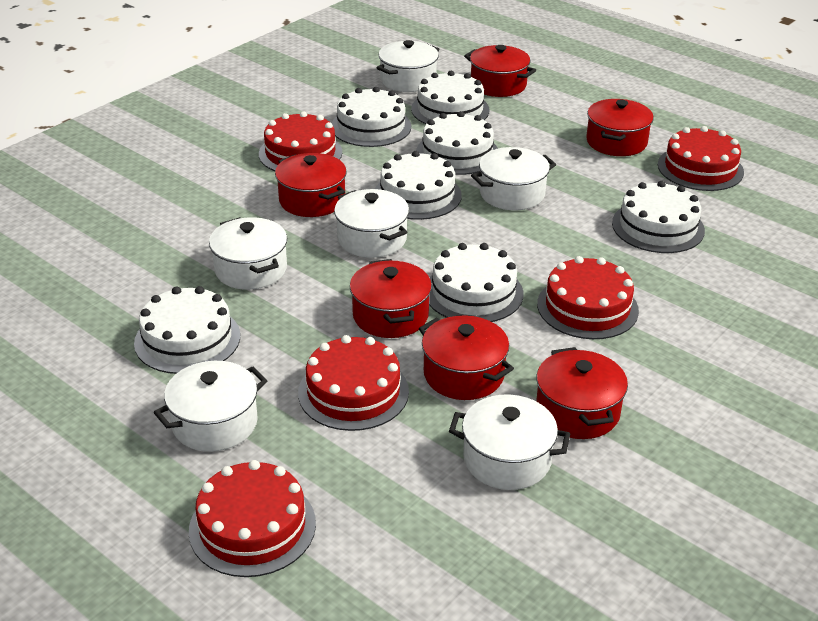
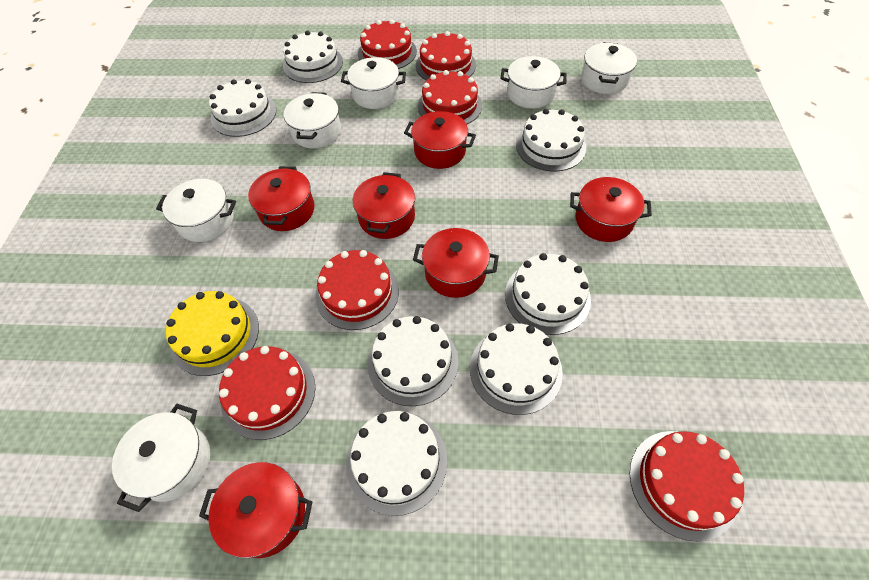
red cake: [189,460,316,577] [259,111,342,171] [298,335,409,431] [537,256,639,339] [658,126,744,191] = 5 -> [219,346,315,440] [315,250,399,330] [358,19,417,69] [416,31,476,80] [418,70,482,124] [630,431,744,542] = 6
yellow cake: none = 0 -> [166,291,259,376] = 1

